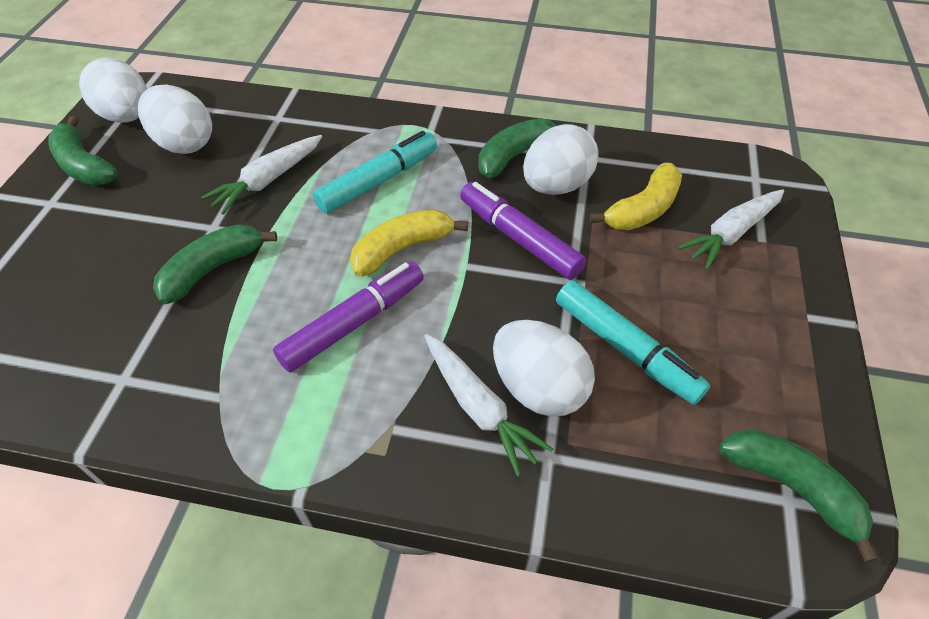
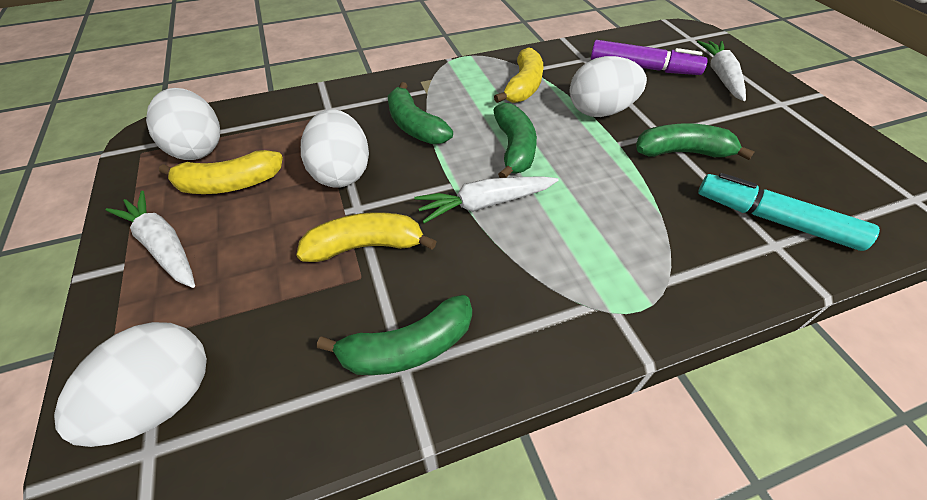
purple marker: [273,261,424,373] [460,182,586,280] = 2 -> [591,40,708,75] = 1
turquoise marker: [313,131,437,214] [556,280,710,405] = 2 -> [698,173,880,251] = 1
yellow banana: [350,209,468,277] [589,163,682,230] = 2 -> [159,150,283,194] [296,212,437,262] [494,47,543,103] = 3

